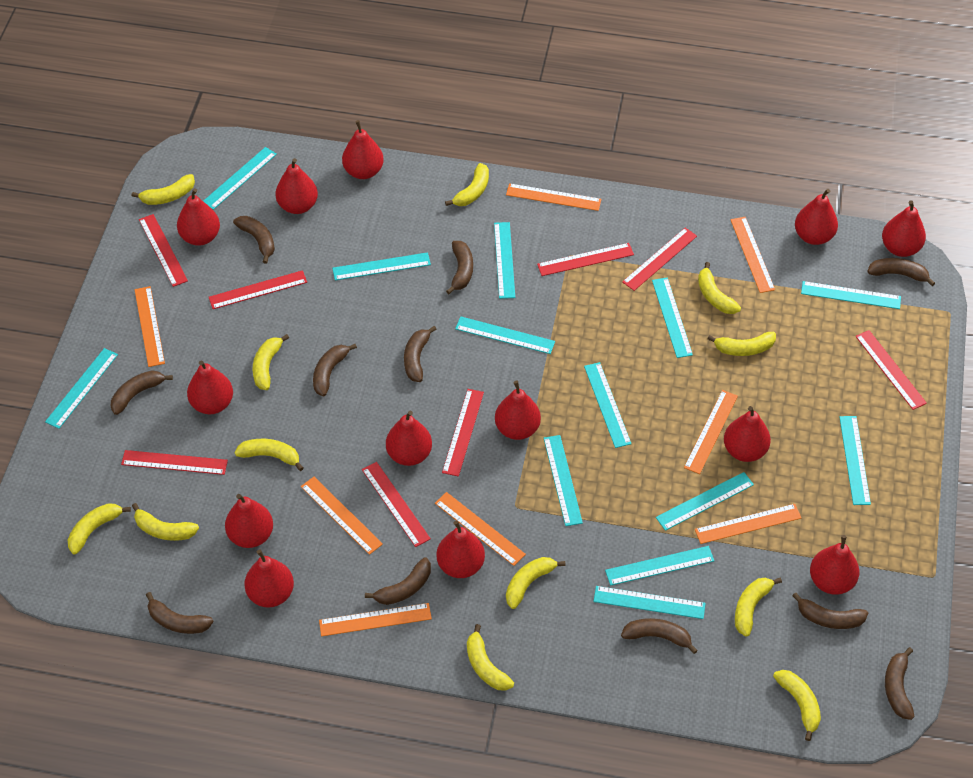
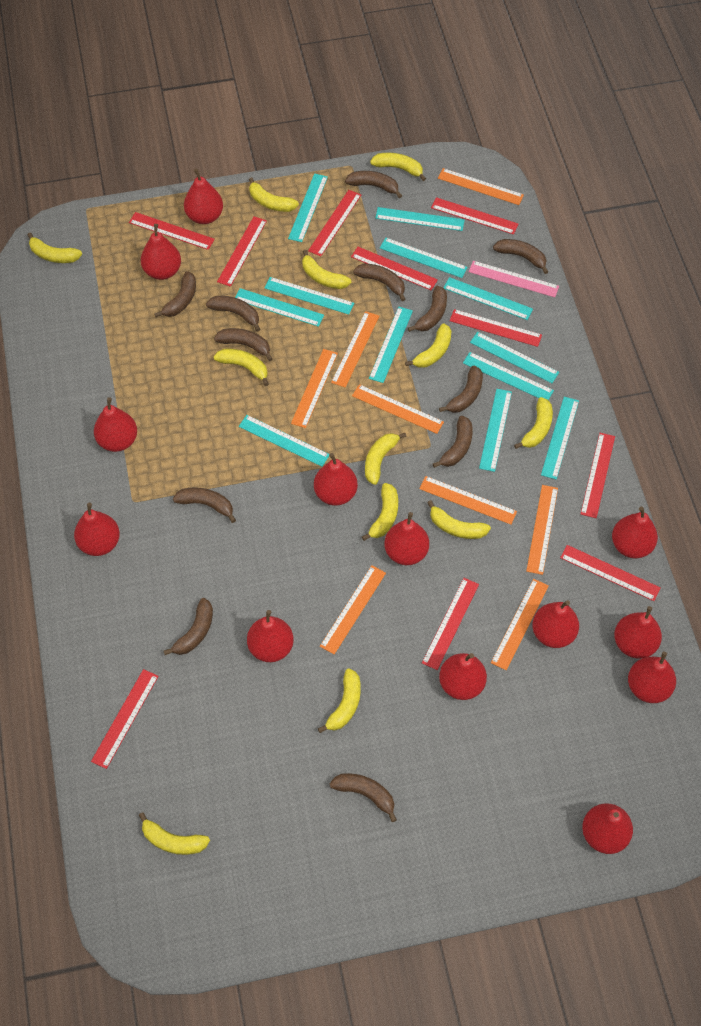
brown banana: [111,371,173,415] [146,592,214,634] [233,216,275,264] [313,344,357,396] [365,558,431,605] [404,326,437,382] [446,241,473,294] [621,618,698,654] [792,593,868,629] [867,258,935,286] [885,647,915,720] = 11 -> [154,271,196,317] [164,598,213,655] [173,487,236,523] [206,296,260,332] [214,328,273,361] [330,773,397,822] [345,171,402,198] [353,264,405,301] [408,286,447,332] [433,416,473,468] [439,366,483,413] [493,239,548,274] = 12
pink ruler: none = 0 -> [469,261,559,297] = 1
red ruler: [121,450,228,475] [139,214,188,287] [209,270,307,309] [362,462,431,547] [442,389,484,477] [537,243,634,276] [622,228,697,291] [855,330,927,410] = 8 -> [91,669,159,769] [129,212,215,250] [217,217,267,287] [308,190,361,256] [351,247,438,290] [422,578,479,670] [431,197,518,235] [450,309,542,347] [560,545,661,601] [581,433,615,518] = 10
turquoise ruler: [45,348,118,429] [203,147,277,210] [332,252,431,280] [455,316,555,354] [494,222,515,299] [544,435,583,526] [584,362,632,448] [593,586,706,619] [605,546,714,586] [652,278,693,358] [656,472,754,531] [801,281,901,309] [839,416,871,505] = 13 -> [235,288,324,327] [239,415,329,467] [265,277,354,315] [288,173,328,242] [369,307,413,383] [375,207,465,231] [380,238,468,278] [443,277,533,320] [463,352,554,400] [470,332,559,383] [479,389,512,472] [541,397,579,479] = 12

